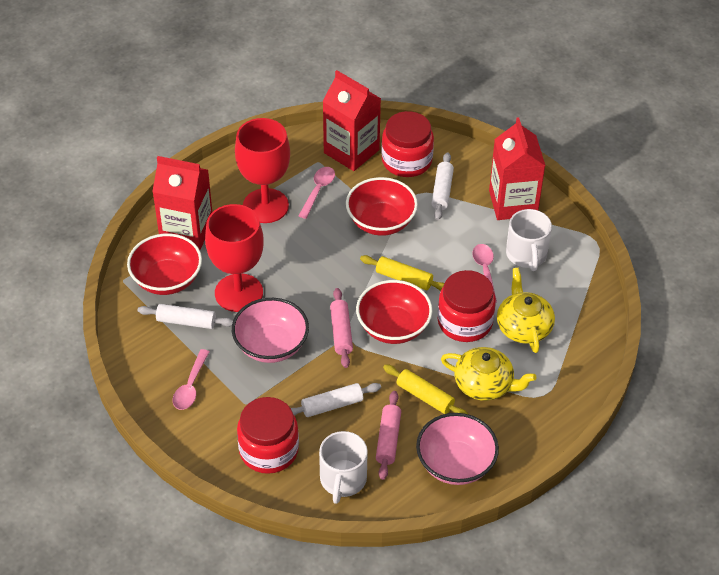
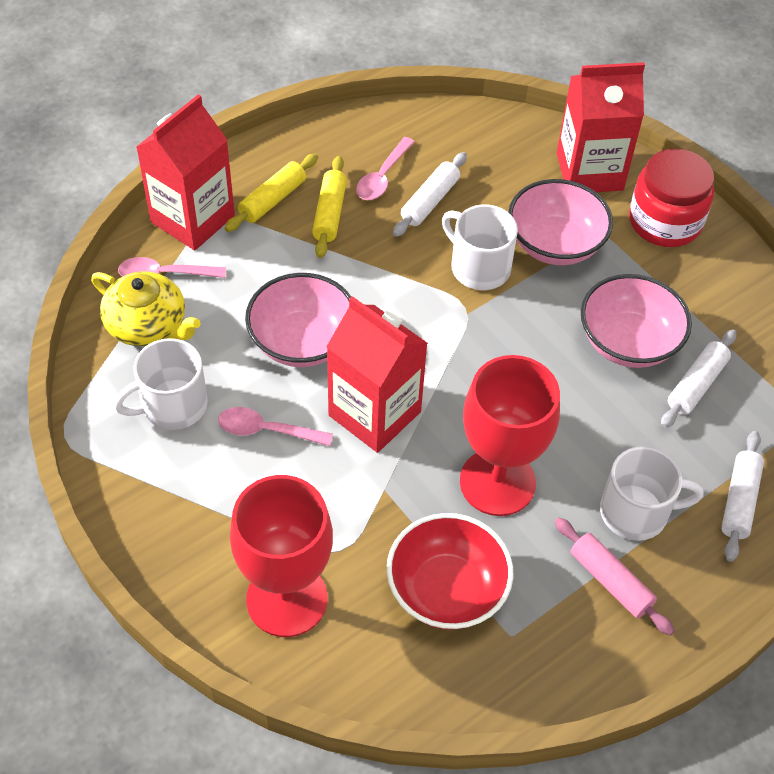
pink bowl: [232,298,309,363] [416,413,499,485] = 2 -> [245,273,351,367] [508,179,613,265] [581,274,692,368] = 3
pink rolling pin: [330,288,353,368] [376,391,401,480] = 2 -> [555,518,675,635] = 1
red bowl: [127,234,202,295] [346,177,418,236] [356,280,433,344] = 3 -> [387,513,514,630] = 1
red jar: [237,397,299,474] [381,111,434,177] [438,270,496,342] = 3 -> [629,149,714,247] = 1
white mug: [319,431,368,504] [506,209,552,271] = 2 -> [114,338,208,430] [442,205,518,290] [600,446,703,541] = 3
yellow teapot: [441,347,536,401] [497,268,555,353] = 2 -> [91,271,201,346] = 1

